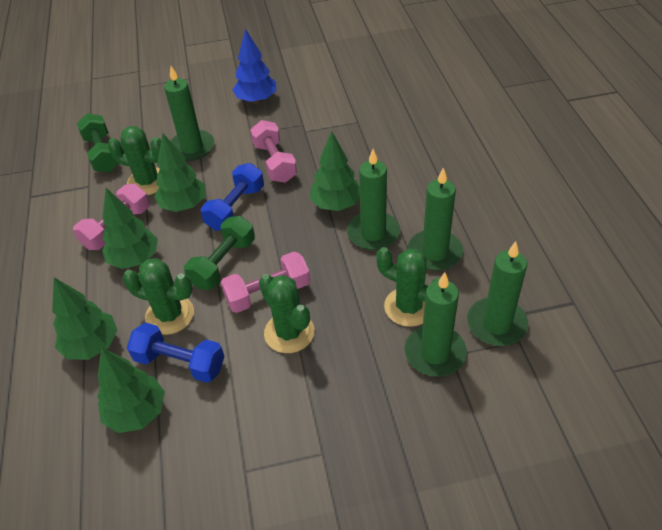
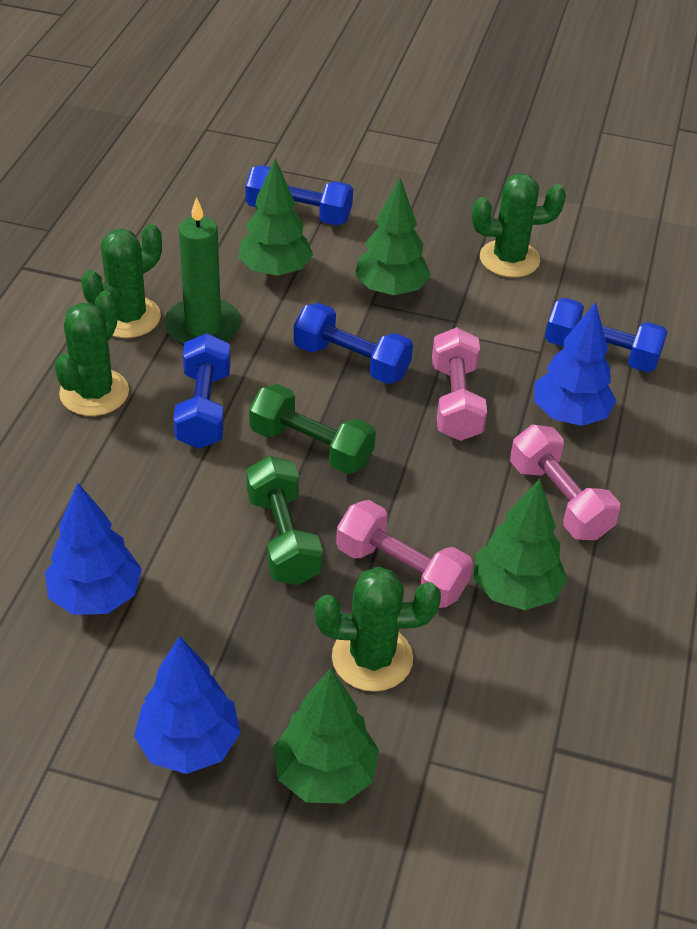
blue dumbbell: [127,323,224,383] [201,163,264,231] = 2 -> [173,333,230,449] [245,165,353,225] [294,303,413,384] [545,298,668,372] = 4
blue tree: [233,28,276,104] = 1 -> [45,483,142,615] [134,636,240,774] [534,302,616,426] = 3
green candle: [164,66,214,161] [347,149,400,250] [405,272,467,376] [408,168,463,271] [467,242,528,346] = 5 -> [164,197,241,345] = 1
green tree: [52,277,118,360] [97,348,165,433] [102,188,158,269] [154,134,206,212] [310,131,360,211] = 5 -> [238,158,313,277] [273,668,379,804] [355,178,431,296] [473,479,567,610] = 4

